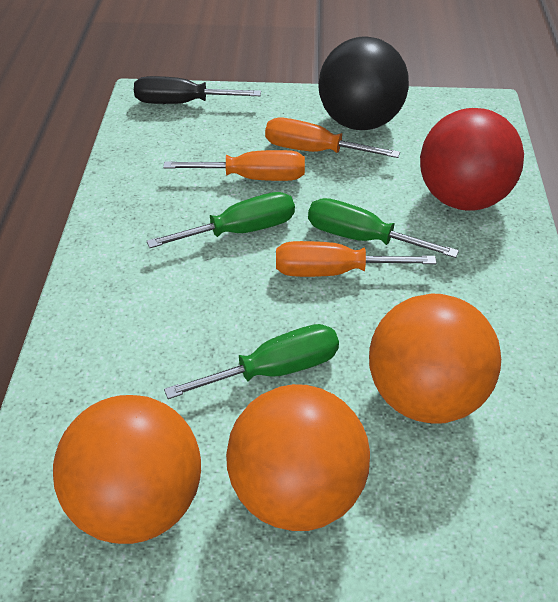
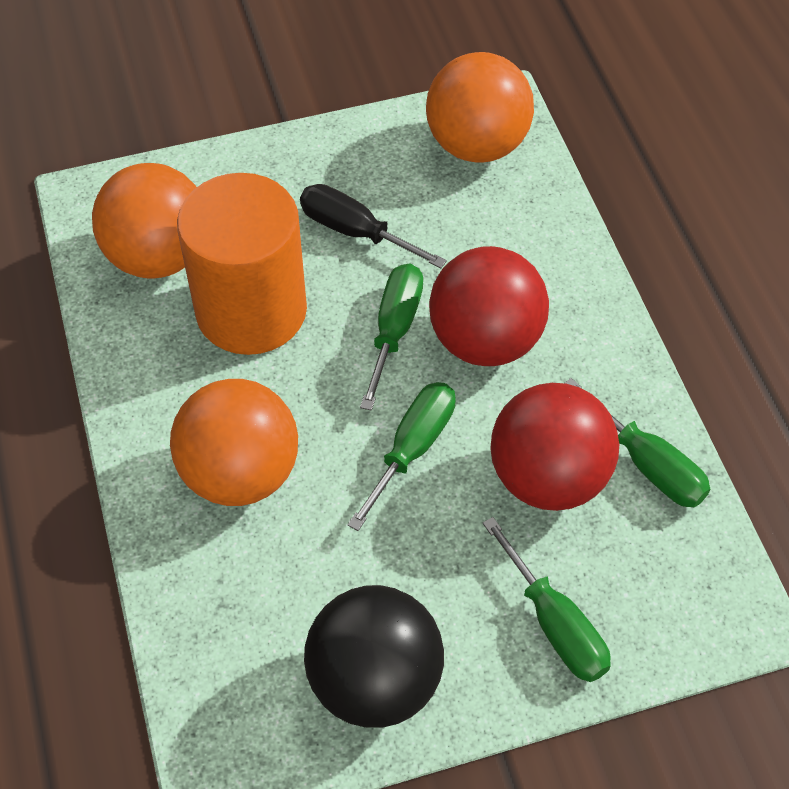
green screwdriver: [147,192,295,248] [164,324,339,399] [308,198,459,258] = 3 -> [348,382,456,531] [360,264,423,411] [483,517,611,682] [565,378,710,507] = 4
orange cylinder: none = 0 -> [177,173,307,355] = 1
orange screwdriver: [163,150,305,181] [265,118,400,158] [276,241,437,277] = 3 -> none = 0
red ball: [420,108,524,211] = 1 -> [429,246,549,366] [490,383,619,511] = 2

